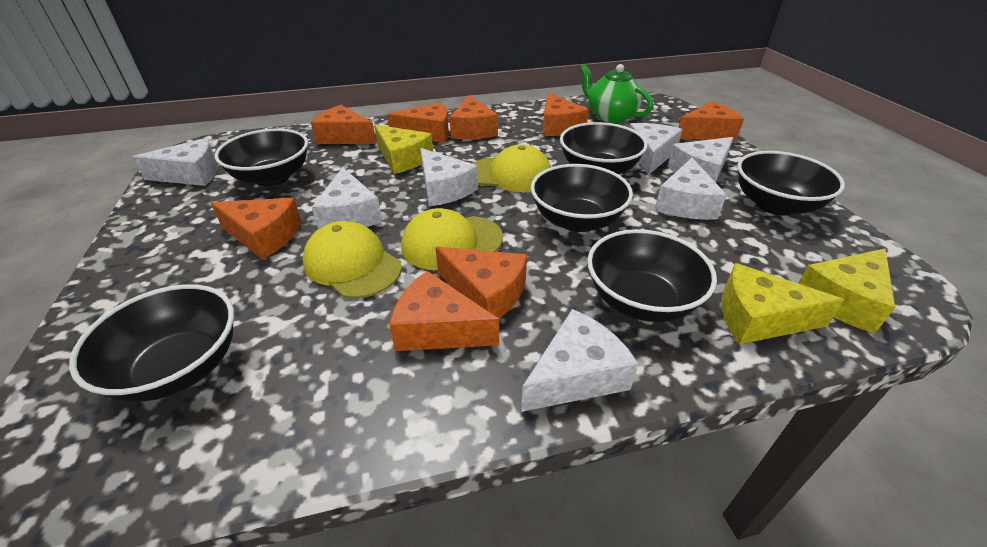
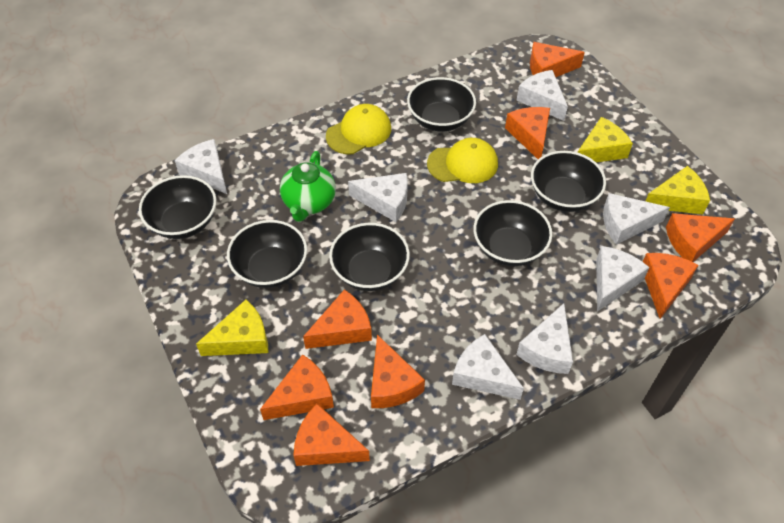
yellow cap: [302,221,402,298] [401,208,503,270] [473,145,551,192] = 3 -> [326,104,391,154] [427,138,498,183] = 2

